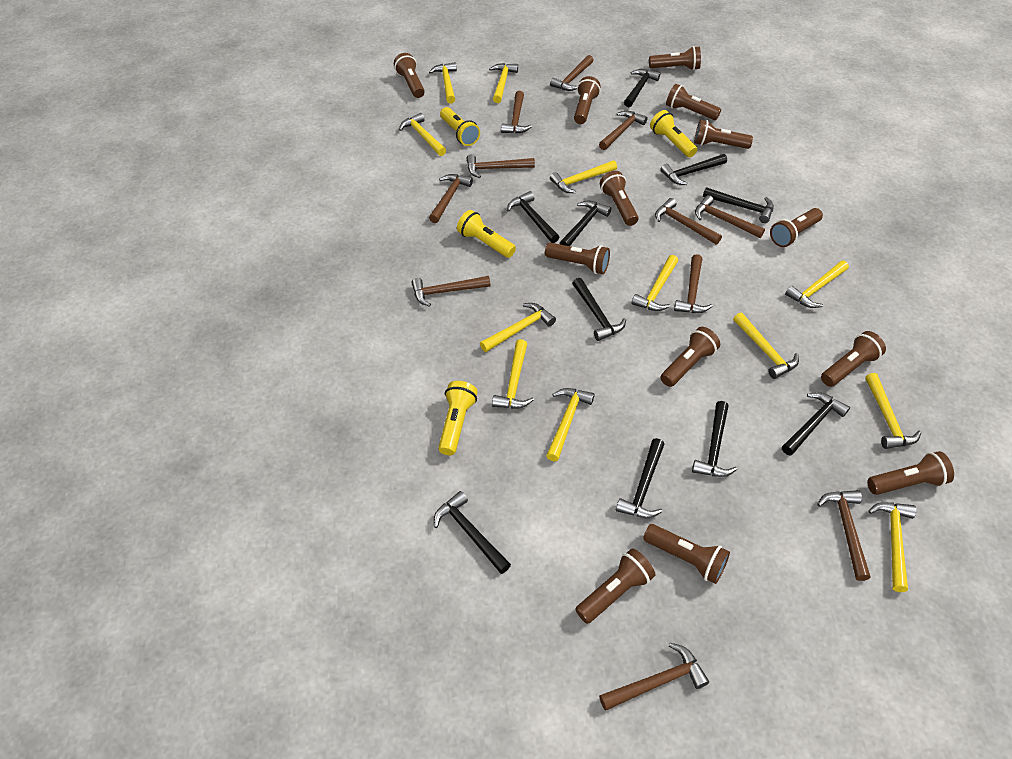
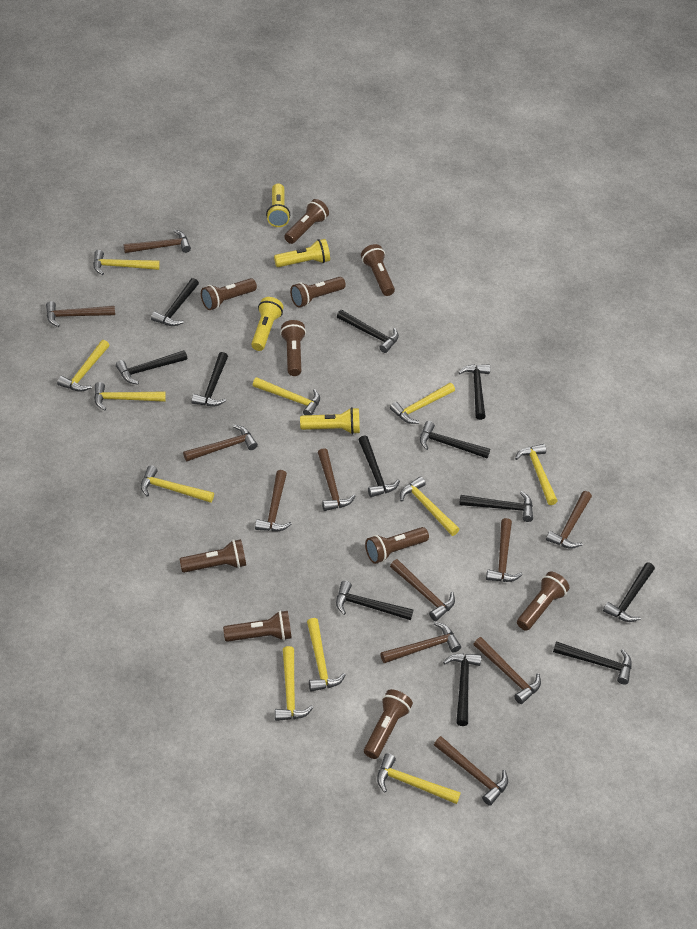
black hammer: [434,491,511,574] [507,191,559,243] [559,201,611,246] [572,278,626,341] [616,438,664,518] [624,69,660,107] [660,154,727,185] [692,401,737,477] [703,187,774,223] [782,392,850,456] = 10 -> [116,350,187,384] [151,278,199,326] [191,352,228,406] [336,581,414,620] [337,310,399,353] [358,436,400,497] [420,421,490,458] [443,654,481,726] [458,365,490,420] [459,491,533,522] [553,641,632,685] [603,563,655,622] = 12
brown flashlight: [394,53,425,98] [545,243,610,274] [574,76,601,124] [575,548,655,624] [600,171,639,226] [643,524,730,584] [649,46,701,70] [660,327,720,387] [666,84,721,120] [694,120,753,149] [770,208,823,247] [821,331,886,387] [867,451,954,495] = 13 -> [180,539,246,573] [201,278,257,310] [223,611,292,642] [280,320,306,376] [284,199,329,244] [290,277,346,308] [361,244,395,296] [364,689,413,759] [365,527,429,564] [517,572,569,631] = 10
yellow hammer: [399,113,446,156] [429,62,457,104] [480,303,556,352] [489,63,518,103] [492,339,534,409] [546,388,595,461] [550,160,617,193] [632,255,678,311] [733,313,799,379] [785,260,849,308] [865,373,921,449] [869,502,916,592] = 12 -> [57,340,109,392] [93,250,160,275] [94,382,166,410] [141,465,214,503] [253,377,320,415] [275,646,313,721] [307,618,346,692] [377,753,461,804] [390,383,455,424] [400,476,460,536] [515,444,557,505] = 11

